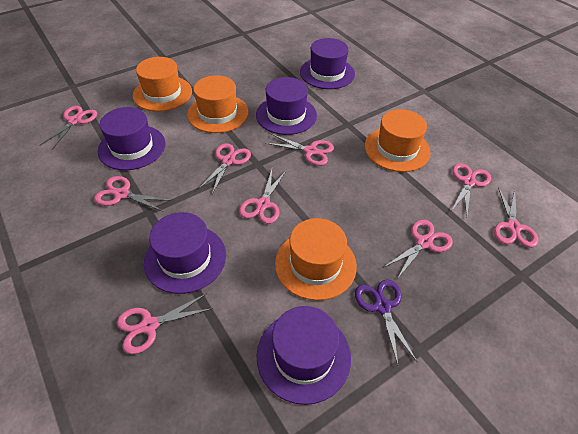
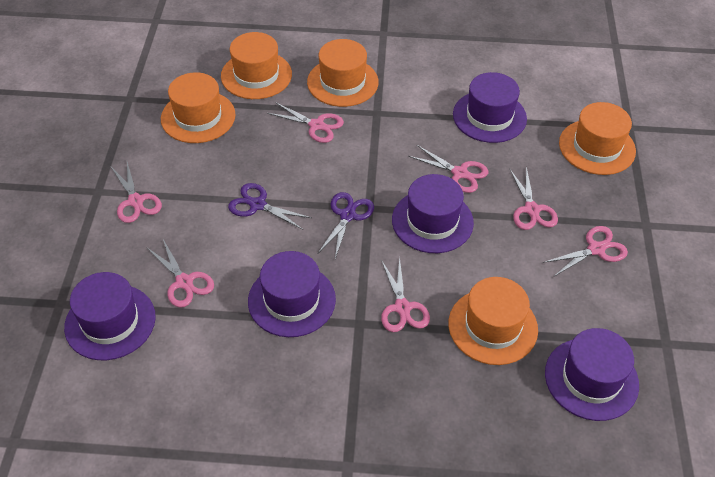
orange hat: [133,57,192,112] [187,75,249,133] [275,218,357,301] [365,109,431,172] = 4 -> [161,72,236,143] [221,32,292,99] [307,39,379,107] [448,277,538,365] [559,102,636,175] = 5
pink scissors: [39,106,97,150] [94,176,171,211] [117,293,213,354] [198,143,251,194] [239,169,287,224] [265,134,334,166] [384,220,453,279] [451,163,491,217] [494,187,538,248] = 9 -> [111,162,162,223] [146,239,214,308] [267,102,344,143] [381,257,430,332] [408,145,488,193] [510,166,558,230] [543,226,628,277] = 7
purple scissors: [355,280,417,365] = 1 -> [228,183,312,230] [318,192,374,259] = 2

